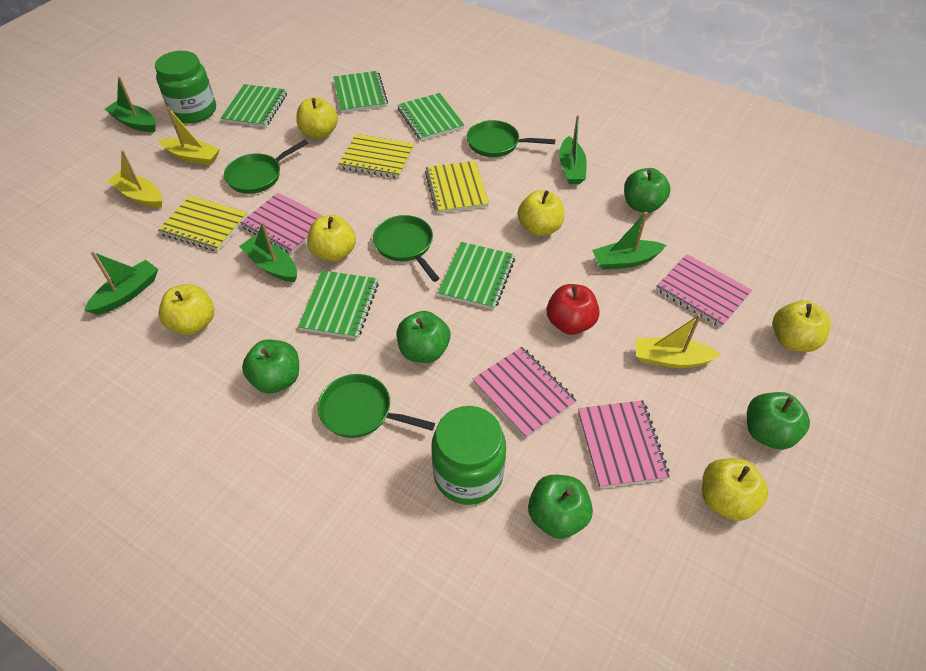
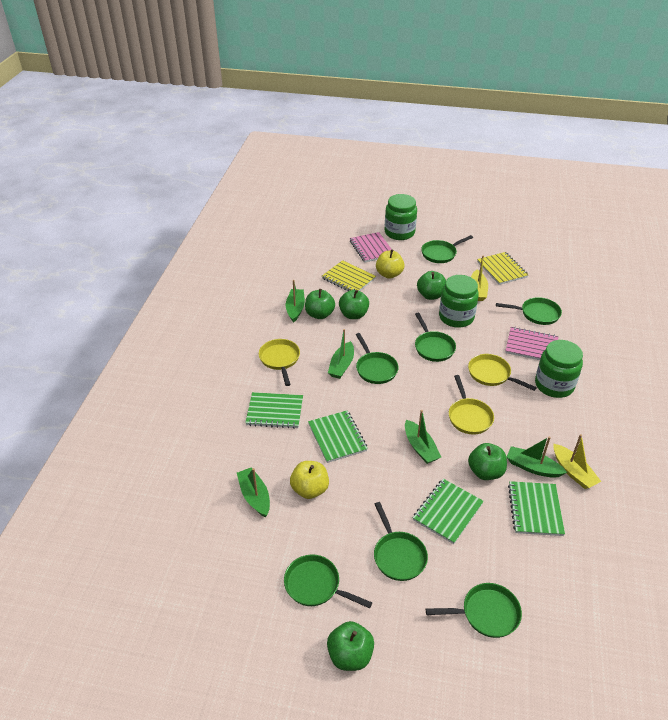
green jar: [155,51,216,123] [431,406,506,505] = 2 -> [385,194,417,240] [439,275,479,328] [535,340,583,398] = 3
green notebook: [221,84,287,127] [298,270,379,339] [333,71,388,113] [397,93,464,141] [438,242,515,310] = 5 -> [245,392,303,429] [308,411,368,463] [413,479,484,544] [508,481,565,536] = 4
green pan: [224,140,308,194] [318,374,435,438] [373,215,440,282] [467,120,555,157] = 4 -> [284,555,372,608] [356,333,399,384] [374,502,428,581] [415,313,456,362] [421,235,473,263] [426,583,522,638] [496,297,562,325] = 7
pink notebook: [240,193,323,254] [473,347,577,438] [578,400,670,488] [656,254,752,328] = 4 -> [350,232,391,262] [505,327,558,360] = 2
red apple: [547,284,600,335] = 1 -> none = 0
yellow apple: [158,284,214,335] [296,97,338,139] [307,215,356,262] [518,190,564,236] [702,458,768,521] [773,300,831,352] = 6 -> [290,461,329,499] [376,249,404,279] = 2
yellow boat: [107,150,162,208] [158,107,220,165] [635,315,722,368] = 3 -> [471,256,488,301] [554,434,601,489] = 2
yellow notebook: [158,196,248,252] [338,134,414,178] [425,161,489,214] = 3 -> [322,260,376,291] [477,252,528,285] = 2
yellow pan: none = 0 -> [259,339,300,386] [449,375,494,435] [468,354,537,391] = 3

